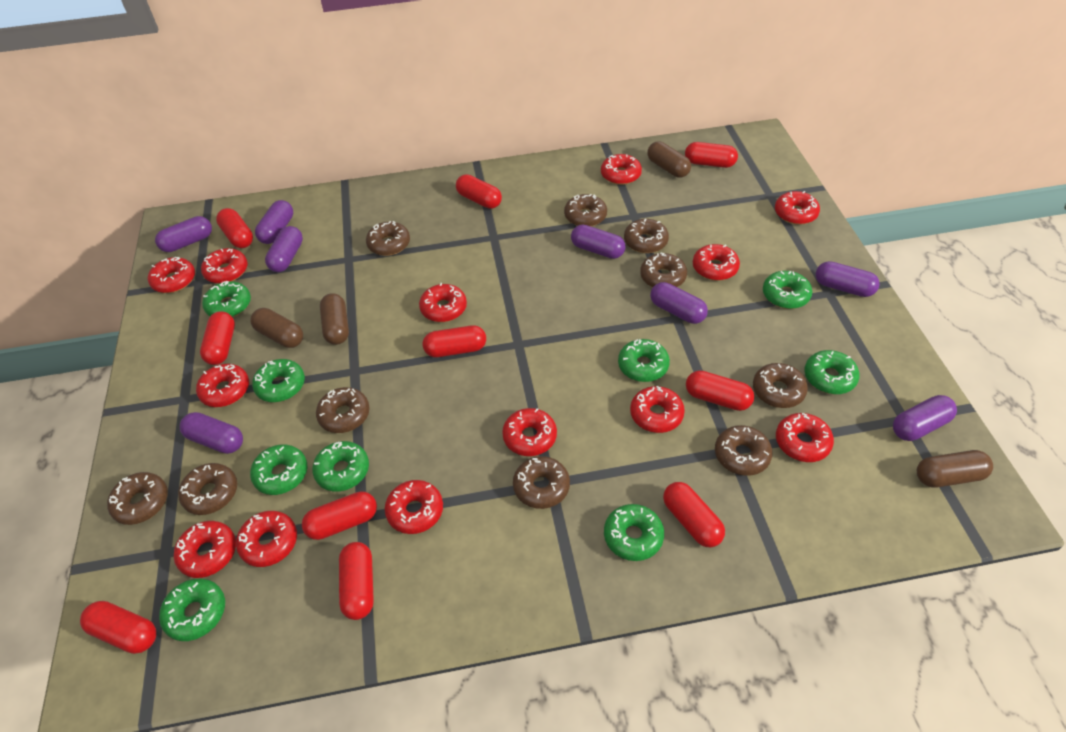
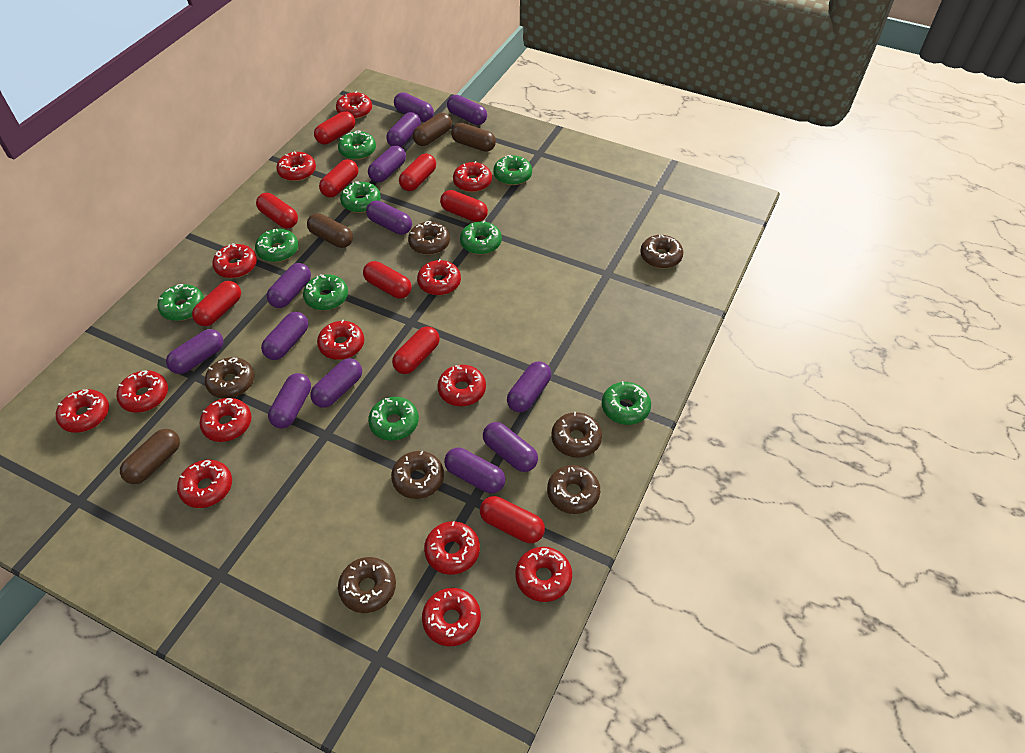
brown donut: [107,472,168,525] [178,463,237,515] [316,387,370,433] [366,221,410,256] [513,456,570,509] [564,194,607,226] [624,219,669,253] [640,252,687,287] [715,425,773,476] [753,363,808,408] = 10 -> [205,357,255,398] [338,557,396,613] [391,451,444,499] [408,221,450,255] [547,465,600,514] [551,412,602,458] [640,235,683,268] = 7
purple capsule: [155,216,212,252] [180,412,243,454] [255,200,293,244] [265,226,303,272] [571,224,625,259] [650,282,708,324] [816,261,880,297] [893,395,957,441] = 8 -> [166,329,224,374] [261,312,308,360] [267,263,311,308] [268,373,311,429] [310,358,362,408] [366,200,412,235] [368,145,406,183] [386,112,421,147] [394,92,434,122] [444,448,505,493] [447,95,487,125] [483,422,538,472] [507,361,551,412] = 13
red capsule: [80,601,156,654] [200,311,235,365] [216,208,253,248] [302,491,377,540] [339,542,374,620] [423,325,486,357] [456,174,502,209] [663,482,725,547] [685,142,738,168] [686,371,754,411] = 10 -> [192,281,241,326] [256,193,298,228] [314,111,355,144] [319,159,358,197] [363,261,412,299] [392,326,440,374] [399,153,436,191] [440,190,488,222] [480,496,545,543] = 9
red donut: [148,257,195,293] [174,521,236,578] [196,364,249,407] [201,248,248,284] [236,511,297,567] [385,480,443,534] [419,283,467,322] [502,408,557,456] [601,154,642,185] [630,386,685,433] [693,244,740,280] [775,191,820,225] [776,413,834,462] = 13 -> [56,389,109,433] [116,370,168,412] [177,460,232,508] [200,398,252,442] [212,244,257,278] [276,152,316,181] [317,320,364,360] [336,91,372,119] [417,259,461,295] [422,588,481,646] [424,521,480,575] [437,365,486,406] [453,161,492,192] [515,547,572,602] = 14

